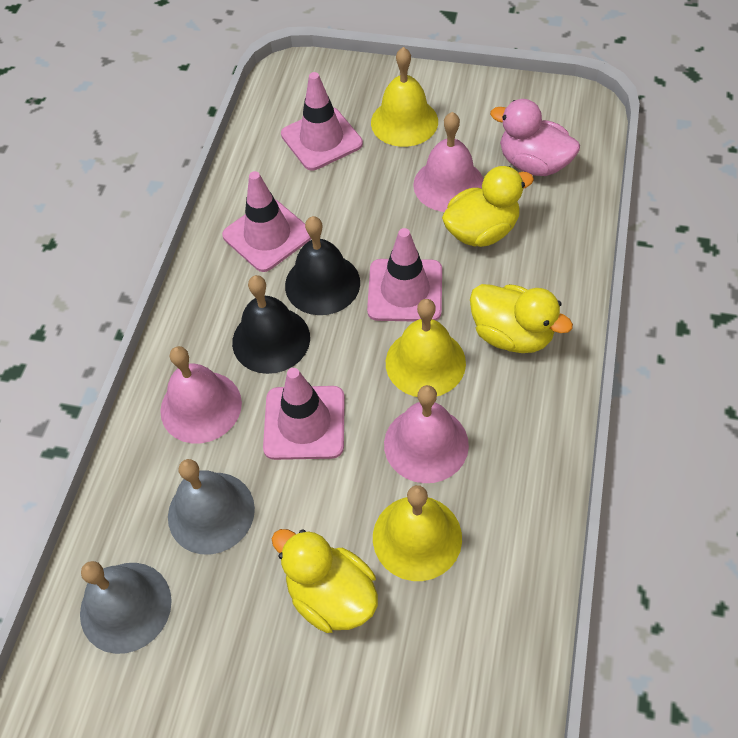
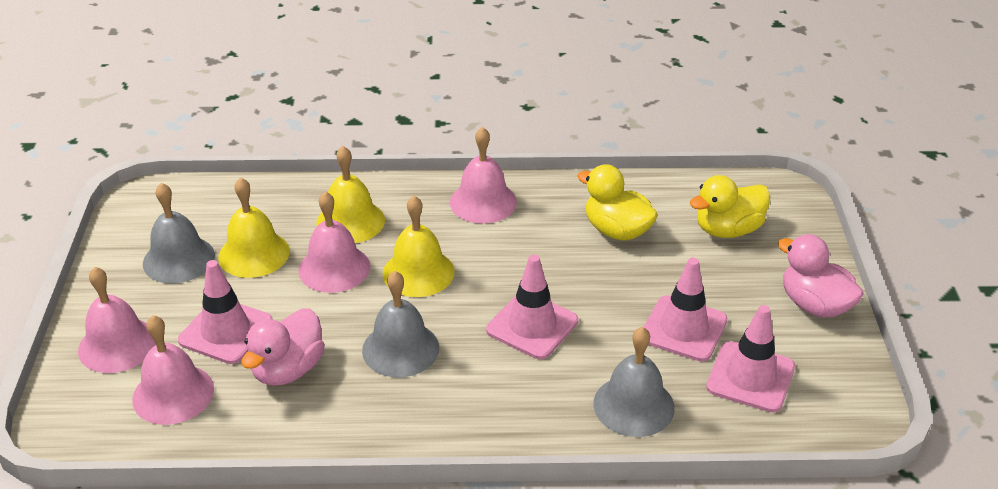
black bell: [232,275,310,374] [285,216,360,315] = 2 -> none = 0
grey bell: [80,561,172,654] [168,459,255,554] = 2 -> [143,183,215,283] [362,271,439,377] [593,327,675,437] = 3
pink bell: [160,346,242,443] [384,385,469,483] [413,112,484,212] = 3 -> [78,267,156,373] [132,315,214,425] [298,191,370,293] [450,127,517,224] = 4
pink duck: [490,99,580,176] = 1 -> [241,308,325,386] [777,234,864,318] = 2
yellow duck: [272,529,378,633] [442,166,534,247] [470,284,573,353] = 3 -> [578,164,658,241] [689,175,770,238] = 2

